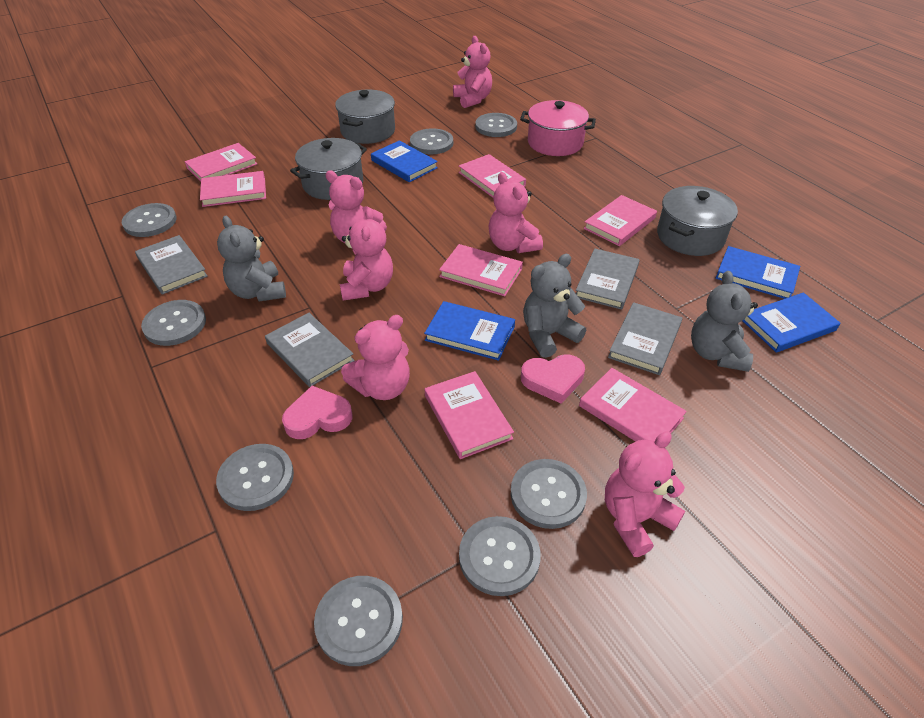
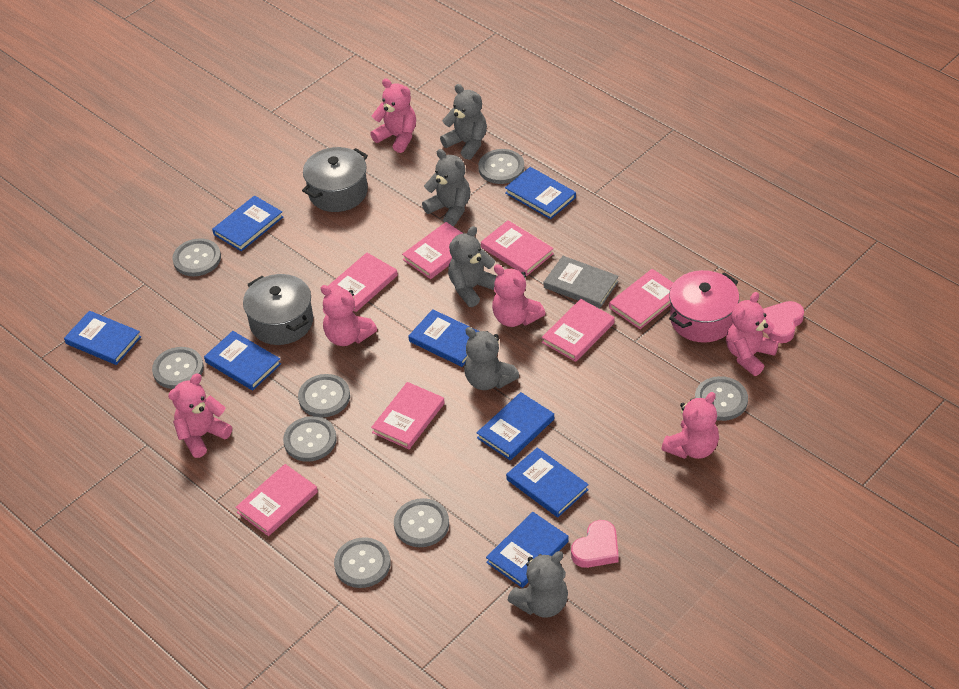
blue book: [371,140,438,182] [424,301,515,361] [716,246,800,299] [742,293,840,353] = 4 -> [64,311,141,365] [204,331,281,391] [212,195,283,251] [408,309,479,367] [477,392,554,460] [486,512,569,588] [505,167,576,219] [506,447,589,517] = 8
grey book: [135,235,208,295] [265,313,355,387] [576,249,640,310] [608,302,682,375] = 4 -> [544,256,619,309] = 1
grey pot: [290,138,367,200] [335,89,395,144] [657,186,738,256] = 3 -> [243,274,313,345] [302,147,368,212] = 2
grey teddy bear: [217,216,286,301] [523,254,586,358] [691,271,758,372] = 3 -> [422,149,470,226] [440,84,487,160] [448,226,497,307] [464,327,519,390] [508,551,568,618] = 5

